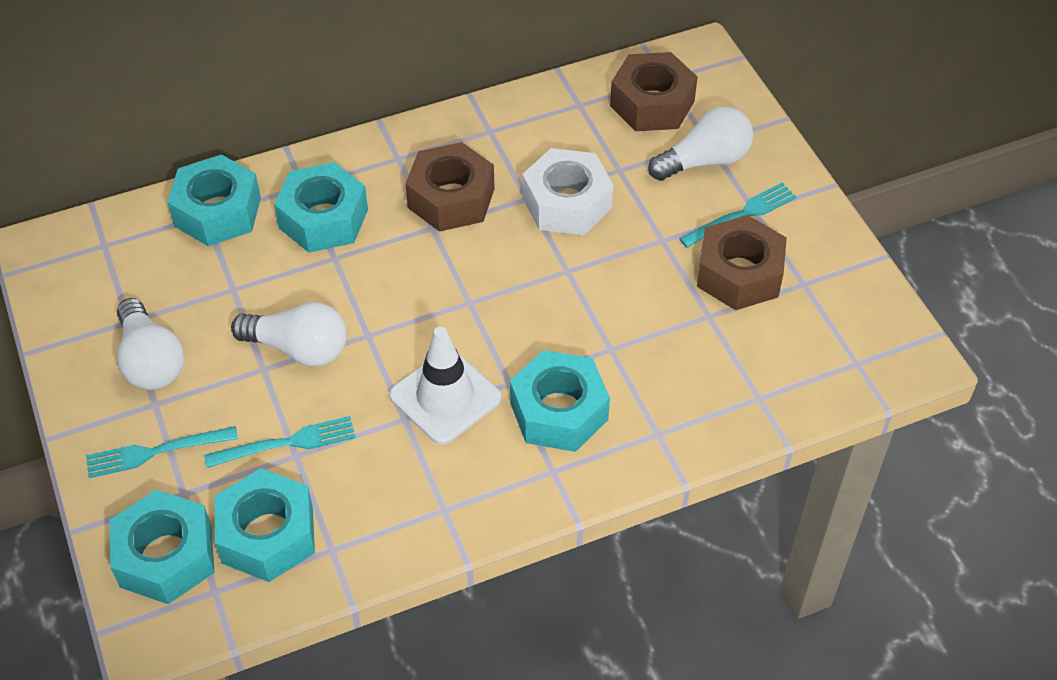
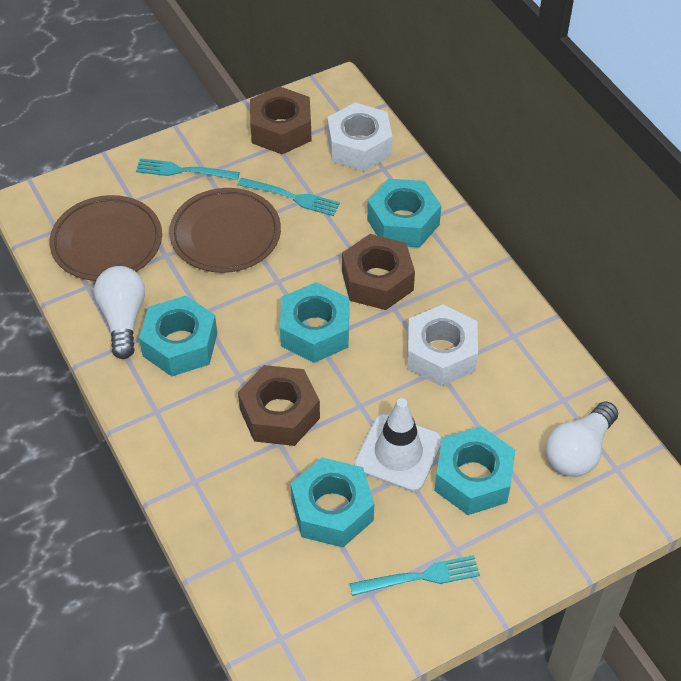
brown plate: none = 0 -> [49,195,162,281] [169,188,281,273] = 2
white light bulb: [117,298,184,390] [231,302,347,367] [648,106,753,181] = 3 -> [94,266,145,359] [545,401,618,477] = 2
white nut: [522,148,613,235] = 1 -> [327,102,393,171] [407,304,478,386] = 2

